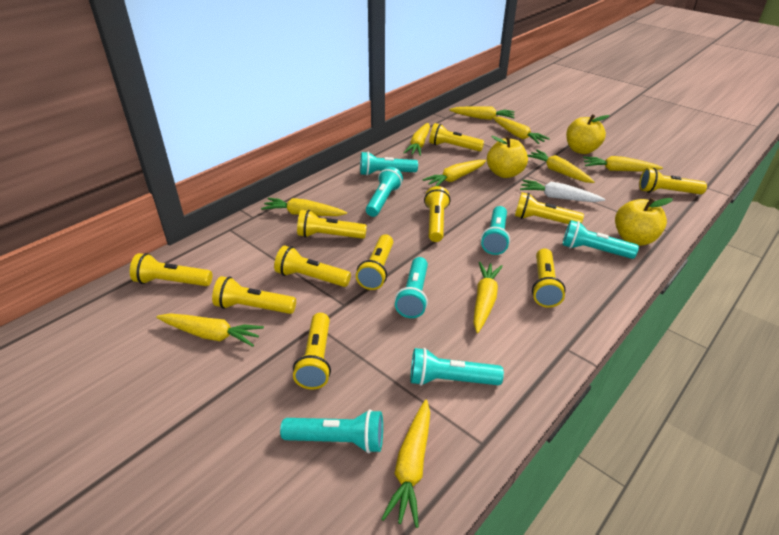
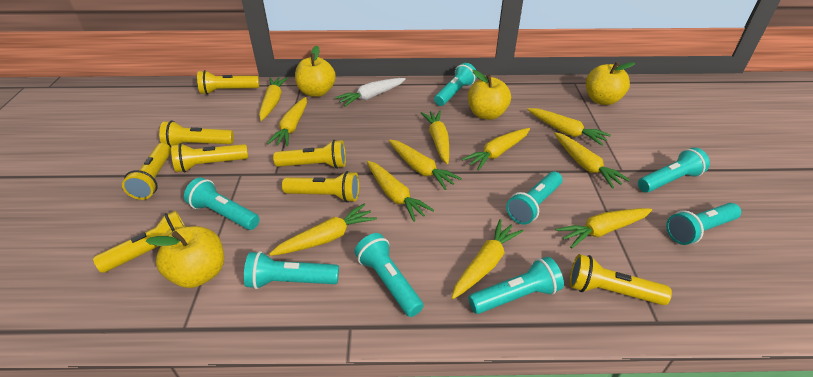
turquoise flashlight: [280,409,383,453] [360,152,418,176] [366,167,403,217] [395,257,428,318] [410,348,504,386] [481,206,510,255] [563,220,639,259] = 7 -> [184,177,260,230] [244,251,339,289] [354,233,424,317] [434,63,477,106] [468,257,564,314] [506,171,563,225] [638,147,710,193] [666,203,741,245] = 8
yellow apple: [487,136,528,178] [566,114,610,154] [615,198,673,246] = 3 -> [146,226,224,288] [295,45,336,97] [468,70,511,120] [586,62,635,105] = 4
yellow carrot: [156,313,264,347] [261,198,347,216] [381,400,430,528] [403,123,430,156] [422,160,486,186] [449,106,515,120] [473,262,503,333] [493,117,550,144] [527,150,595,183] [583,156,663,171] = 10 -> [259,77,288,121] [267,97,307,146] [269,203,377,256] [367,161,434,222] [389,139,462,190] [421,110,449,164] [452,219,523,299] [462,128,530,171] [527,108,611,146] [554,132,630,189] [555,208,652,249] = 11
yellow flashlight: [130,253,212,286] [212,276,296,314] [274,245,351,287] [293,313,331,389] [297,210,367,239] [356,234,393,290] [424,186,450,242] [429,123,484,151] [515,192,584,224] [532,248,566,308] [639,168,707,194] = 11 -> [93,211,185,273] [122,143,171,200] [159,121,234,147] [171,143,248,173] [197,70,259,95] [273,140,346,169] [282,171,359,203] [570,254,672,305] = 8

